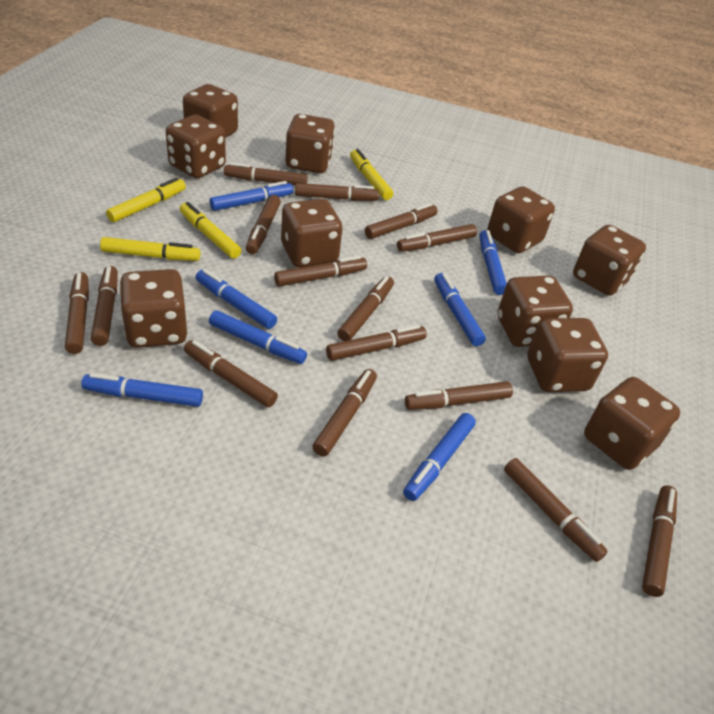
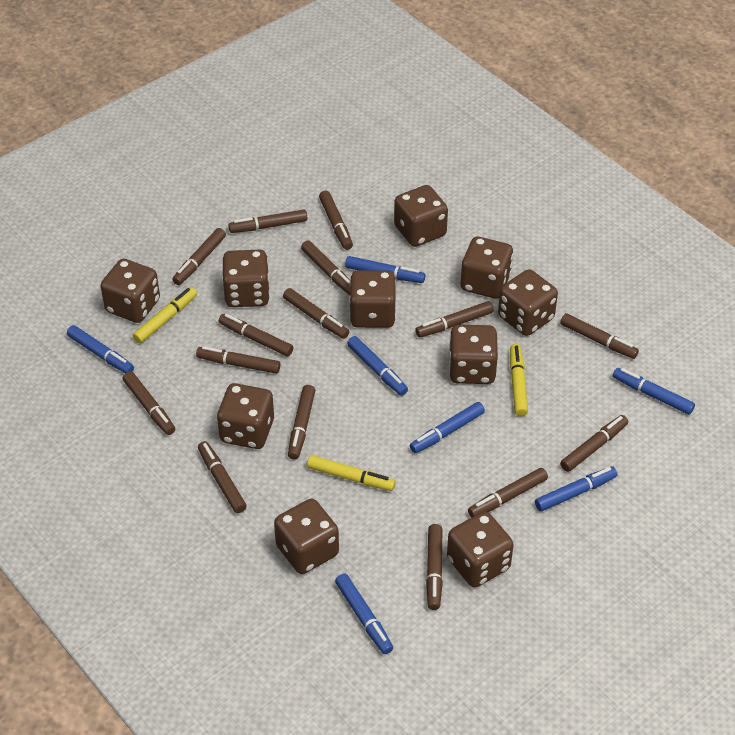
yellow marker: [100,237,201,261] [106,178,186,222] [180,202,241,259] [350,149,393,200] = 4 -> [133,287,197,344] [307,455,396,491] [510,344,528,416] = 3

